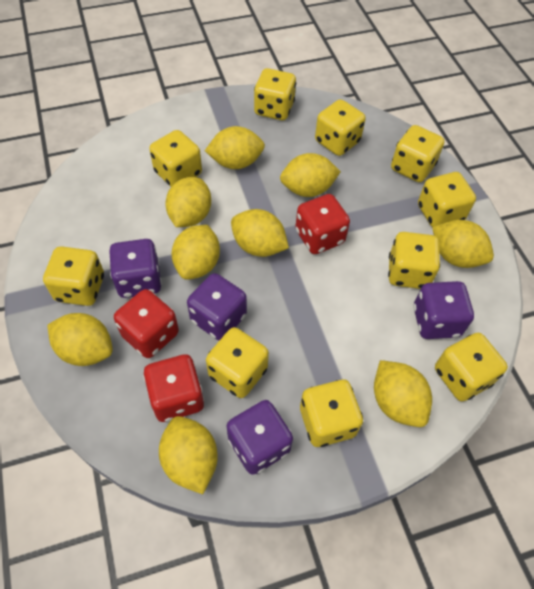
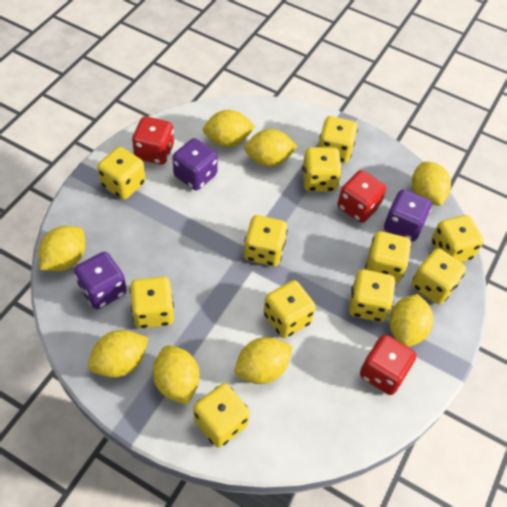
purple dice: [109,239,162,298] [187,273,247,341] [227,400,293,475] [413,281,474,339] = 4 -> [74,252,127,309] [173,138,218,190] [384,189,432,242] = 3
yellow dice: [43,246,104,306] [149,130,202,187] [206,327,269,398] [254,68,296,120] [300,380,363,447] [315,99,366,156] [388,232,440,289] [391,125,444,182] [418,172,476,227] [435,333,508,401] = 10 -> [97,147,145,200] [129,276,174,329] [193,383,250,447] [244,215,288,266] [263,280,316,338] [302,147,342,192] [318,116,358,163] [349,269,396,322] [365,231,411,283] [412,248,466,304] [431,215,484,262] = 11
yellow lemon: [47,313,113,366] [159,416,218,494] [165,177,211,227] [172,225,220,280] [205,126,265,169] [231,209,289,257] [280,153,341,197] [374,360,432,427] [432,220,494,268] = 9 -> [39,226,85,271] [88,330,149,378] [153,345,199,405] [203,110,255,147] [235,337,293,384] [244,129,298,166] [389,294,433,347] [412,162,451,206] = 8

